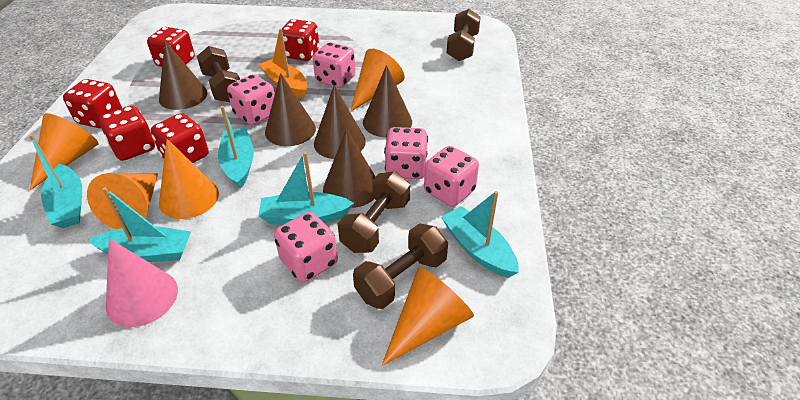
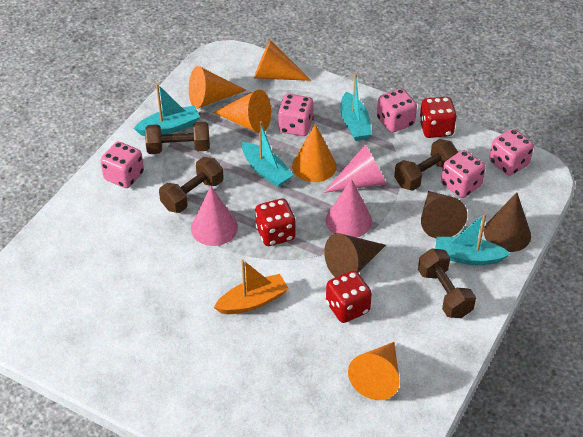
brown cone: [159,41,208,110] [265,73,316,146] [314,85,366,159] [323,129,376,208] [363,65,412,137] = 5 -> [324,233,386,277] [421,191,467,238] [484,192,531,252] = 3
pink cone: [106,238,178,327] = 1 -> [191,187,238,246] [324,145,386,193] [326,179,372,238] = 3
red dice: [63,79,122,128] [99,106,155,161] [147,27,195,67] [151,113,209,163] [282,19,319,61] = 5 -> [255,198,296,246] [326,270,372,323] [419,97,457,138] = 3
turquoise boat: [29,134,82,228] [88,187,191,262] [218,106,254,189] [258,152,354,225] [441,191,519,278] = 5 -> [134,84,200,136] [242,121,293,187] [340,73,372,141] [435,213,511,265] = 4

